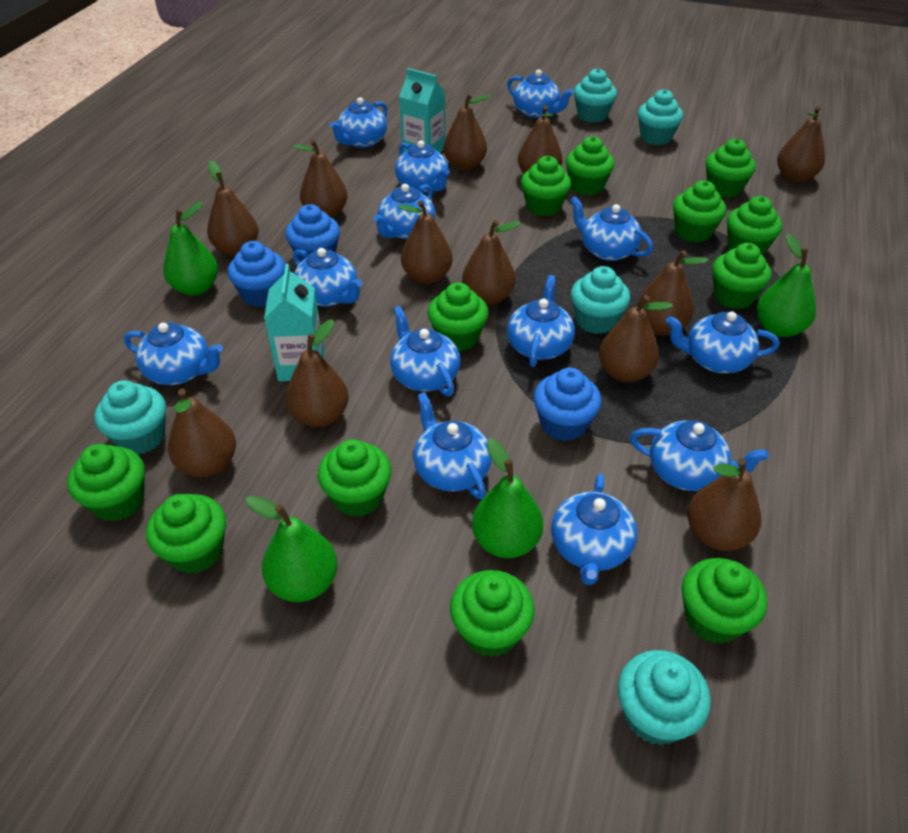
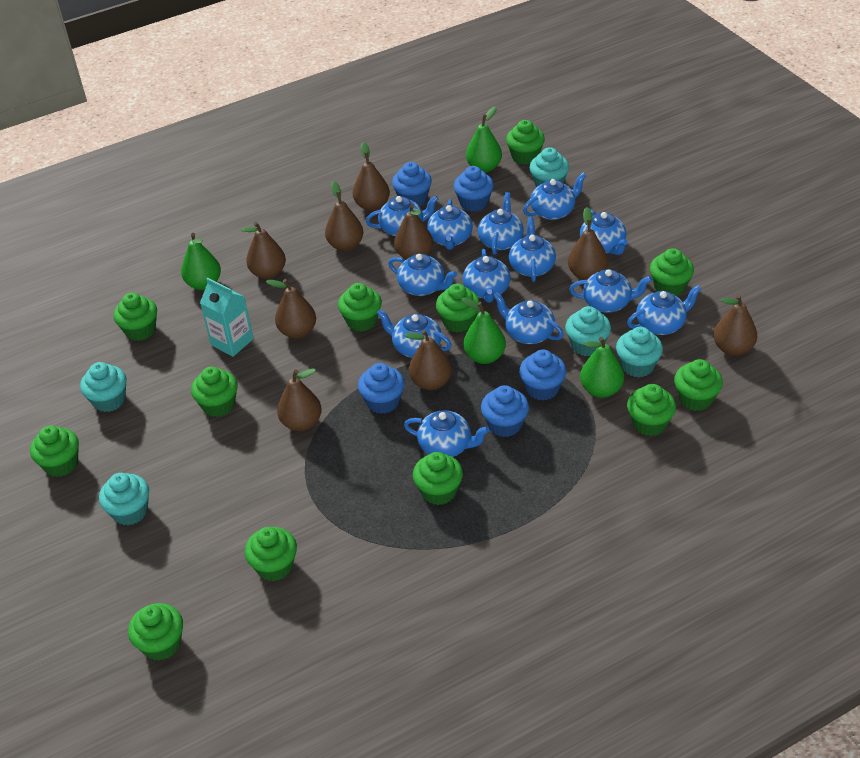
blue cupcake: [228,241,286,307] [285,204,340,263] [533,368,601,441] = 3 -> [358,363,405,414] [392,162,432,206] [454,166,494,212] [481,385,529,437] [519,349,566,401] = 5
brown pear: [168,388,236,477] [207,160,259,256] [286,319,348,427] [292,140,348,218] [398,200,453,284] [444,93,490,170] [462,220,521,305] [518,105,562,174] [599,295,673,382] [637,250,709,336] [687,458,761,551] [777,106,825,183] = 12 -> [241,222,286,279] [266,279,316,339] [277,368,322,431] [325,181,363,251] [353,142,390,211] [394,204,433,259] [404,330,452,390] [568,207,608,280] [713,295,757,356] = 9
turquoise carton: [264,264,324,381] [399,68,445,153] = 2 -> [200,278,254,357] = 1

